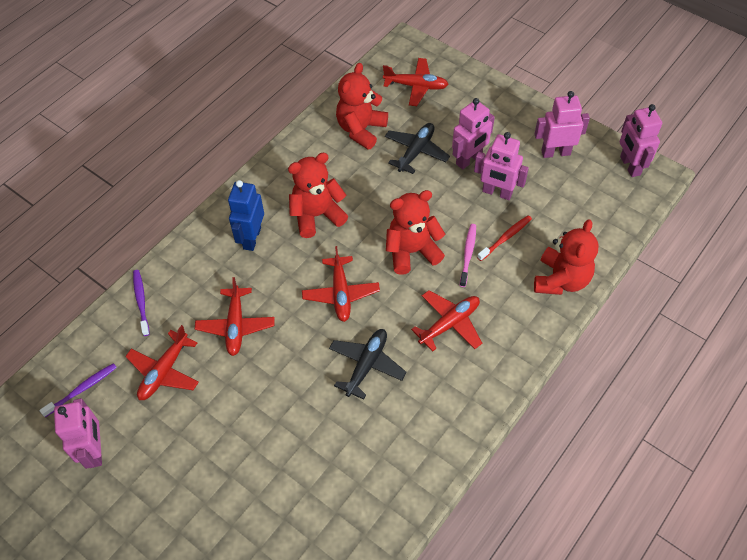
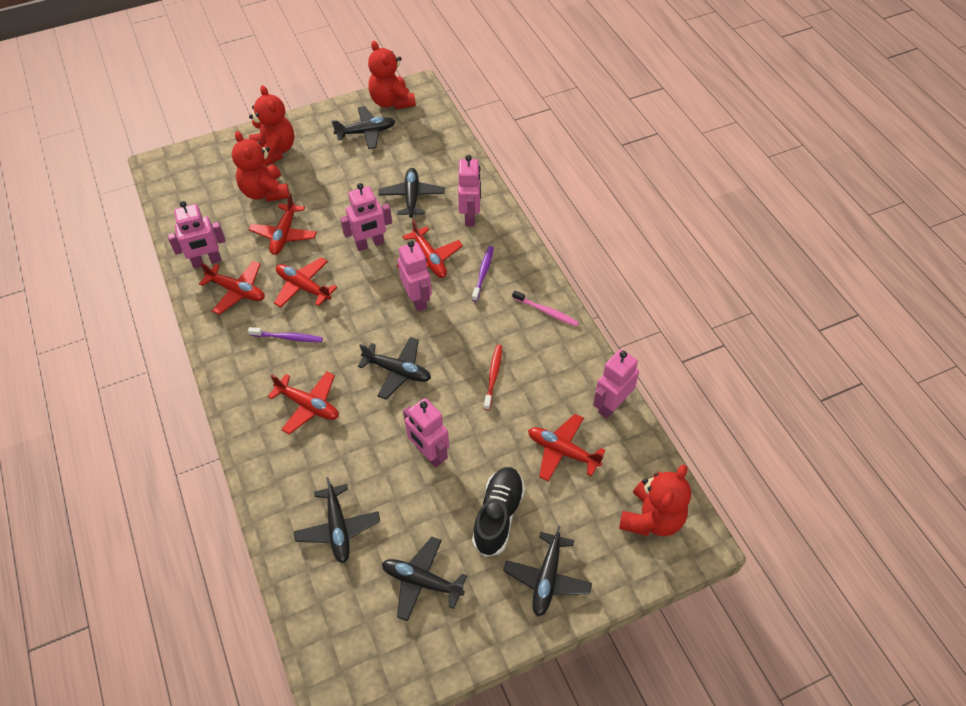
black plane: [329,329,407,400] [385,123,450,174] = 2 -> [294,477,380,563] [332,106,395,149] [358,337,431,399] [378,168,445,218] [382,537,467,621] [503,525,592,617] = 6
black shoe: none = 0 -> [472,467,525,557] = 1
blue robot: [228,180,264,251] = 1 -> none = 0
pink robot: [54,398,102,469] [452,98,495,169] [474,132,529,200] [535,91,590,158] [619,104,662,177] = 5 -> [168,201,226,268] [340,183,392,251] [398,241,432,312] [403,398,449,467] [458,155,481,226] [593,349,639,419] = 6
red plane: [125,325,199,400] [195,277,275,356] [302,246,380,322] [383,58,448,106] [411,290,482,352] = 5 -> [199,261,265,315] [249,193,317,255] [268,371,339,435] [274,257,337,308] [396,219,463,278] [528,414,606,482] = 6

